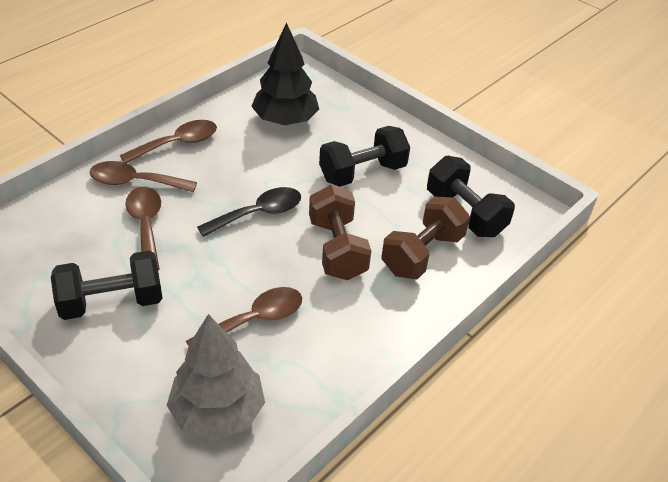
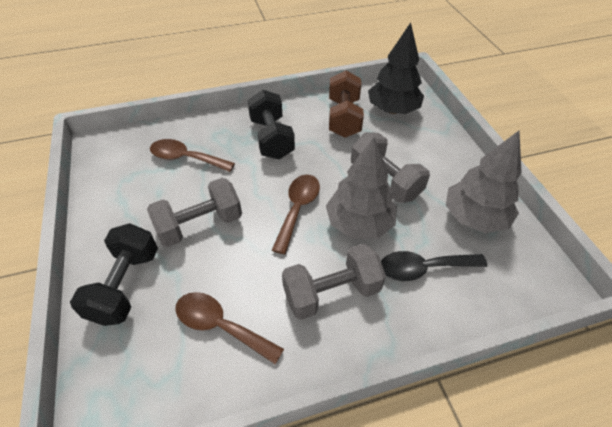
black dumbbell: [51,251,163,320] [319,126,410,187] [427,156,515,237] = 3 -> [70,223,158,326] [248,90,295,159] = 2
brown dumbbell: [309,185,371,280] [382,197,470,279] = 2 -> [329,70,364,138] = 1
brown spoon: [90,161,197,192] [120,120,217,163] [126,187,161,270] [186,287,302,346] = 4 -> [150,139,235,172] [175,292,284,364] [272,175,320,254] = 3
grey dumbbell: none = 0 -> [147,178,242,247] [282,243,386,320] [351,132,430,203] = 3
grey tree: [166,314,265,441] = 1 -> [326,137,397,239] [446,131,522,233] = 2

